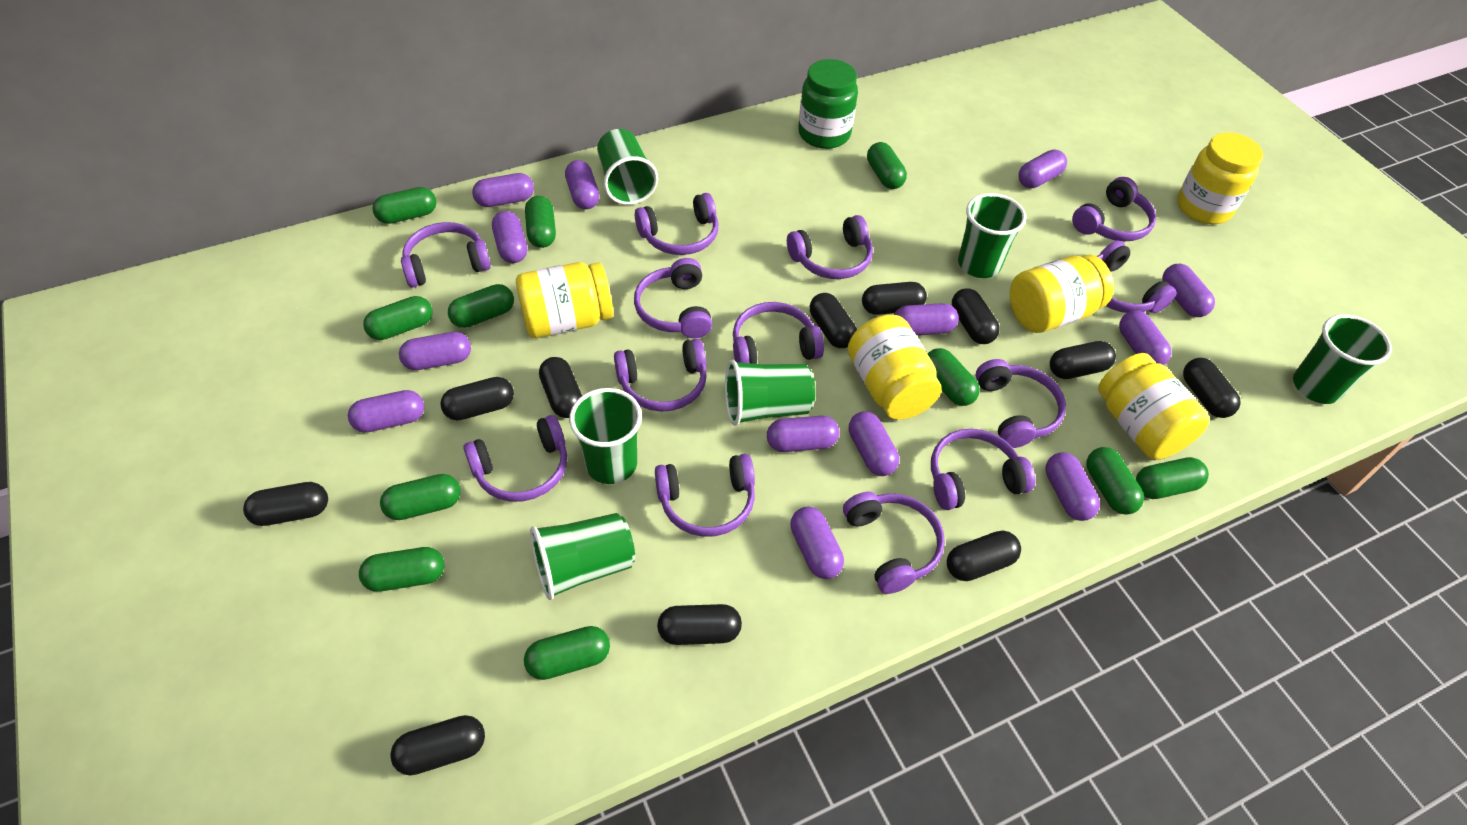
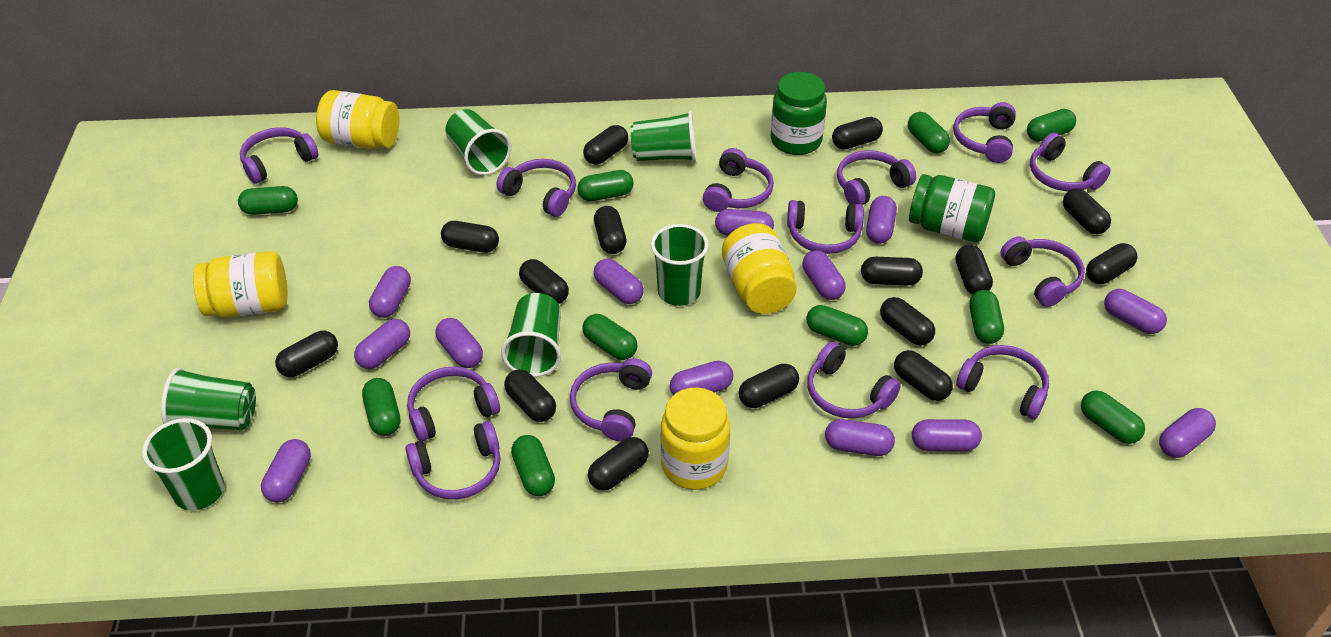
black capsule: [243,482,328,526] [390,715,485,775] [440,377,514,420] [539,357,582,418] [657,604,742,645] [810,293,857,348] [862,282,927,315] [947,530,1021,581] [952,288,1000,344] [1050,341,1116,379] [1183,358,1241,418] = 11 -> [275,331,338,377] [441,221,499,253] [504,369,556,422] [519,259,569,304] [583,125,628,165] [588,437,649,491] [594,206,627,254] [739,364,799,408] [832,117,883,150] [861,257,923,286] [880,297,935,346] [894,350,953,401] [955,245,993,295] [1063,189,1111,234] [1086,243,1137,284] = 15
green capsule: [359,547,444,592] [363,296,433,340] [372,187,436,224] [380,474,461,520] [448,284,514,328] [524,626,610,680] [525,196,556,248] [867,142,907,189] [928,348,980,406] [1086,447,1144,515] [1136,457,1209,499] = 11 -> [238,186,298,215] [362,378,400,436] [511,435,555,496] [577,170,634,201] [583,314,637,360] [807,305,868,346] [908,112,950,153] [969,290,1004,344] [1027,109,1076,142] [1081,390,1145,444] = 10
green jar: [798,59,858,149] = 1 -> [771,72,827,155] [909,174,995,242] = 2
yellow jar: [516,262,613,338] [848,315,942,420] [1010,255,1114,333] [1098,353,1210,460] [1177,132,1263,224] = 5 -> [193,251,288,318] [316,90,400,149] [661,388,730,490] [722,223,797,314] = 4

